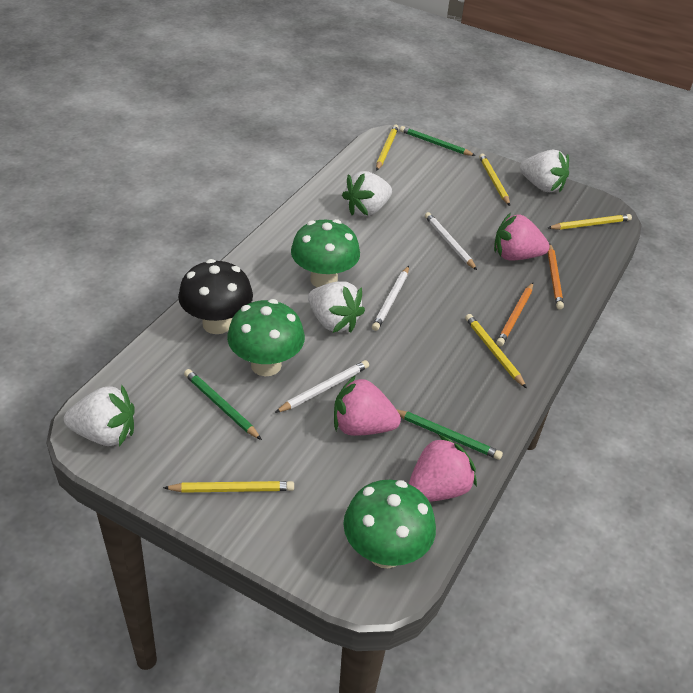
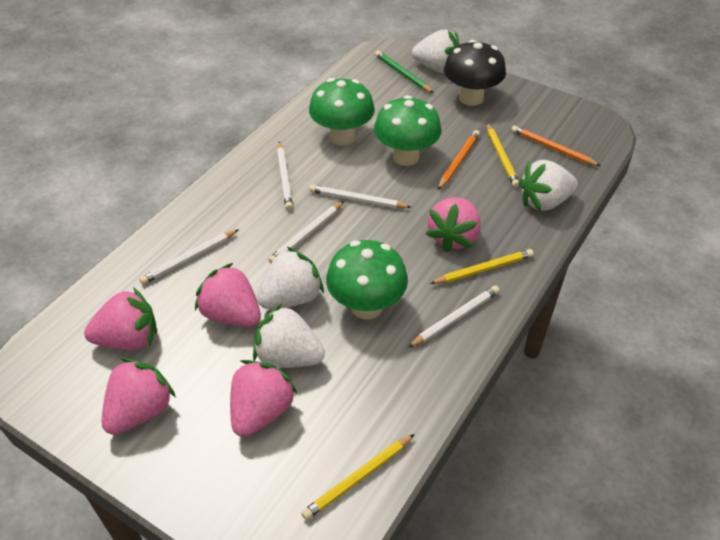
green pencil: [184,369,262,440] [396,409,503,460] [400,126,476,156] = 3 -> [375,51,433,93] = 1
pink strawberry: [334,375,401,436] [409,435,477,502] [494,213,550,261] = 3 -> [84,287,157,350] [102,358,176,435] [195,263,261,327] [230,360,298,437] [426,197,481,252] = 5
white pencil: [275,360,369,413] [372,266,409,331] [425,212,477,270] = 3 -> [139,229,239,284] [268,201,344,263] [277,142,293,210] [309,185,412,208] [408,286,500,347] = 5
yellow pencil: [163,481,294,493] [376,125,399,171] [465,314,527,388] [479,154,510,206] [548,214,632,230] = 5 -> [301,434,415,520] [430,249,534,284] [486,123,519,188] = 3

